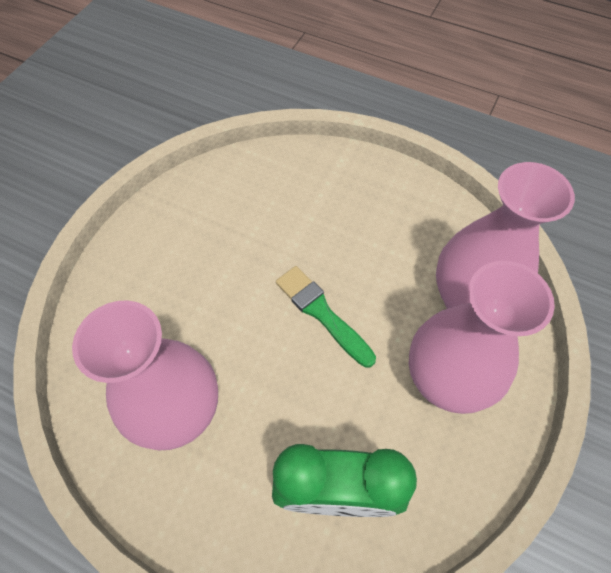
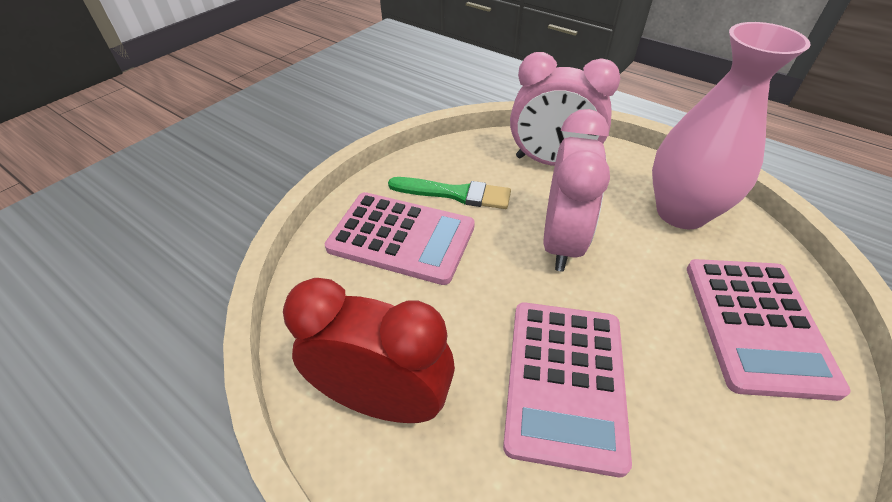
green clock: [272,444,417,517] = 1 -> none = 0
pink calculator: none = 0 -> [325,192,475,285] [503,303,632,477] [687,259,851,401] = 3
pink clock: none = 0 -> [510,52,621,166] [544,109,610,272] = 2
pink vase: [72,300,218,450] [409,261,555,414] [436,162,575,309] = 3 -> [652,22,810,229] = 1
red clock: none = 0 -> [283,278,455,423] = 1

